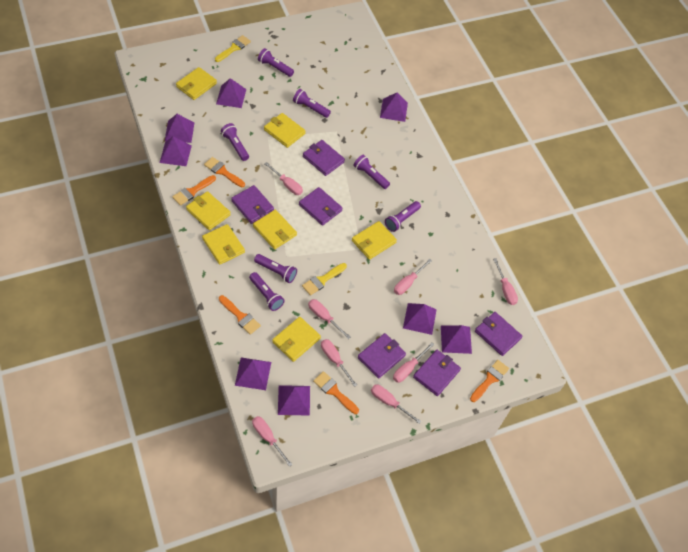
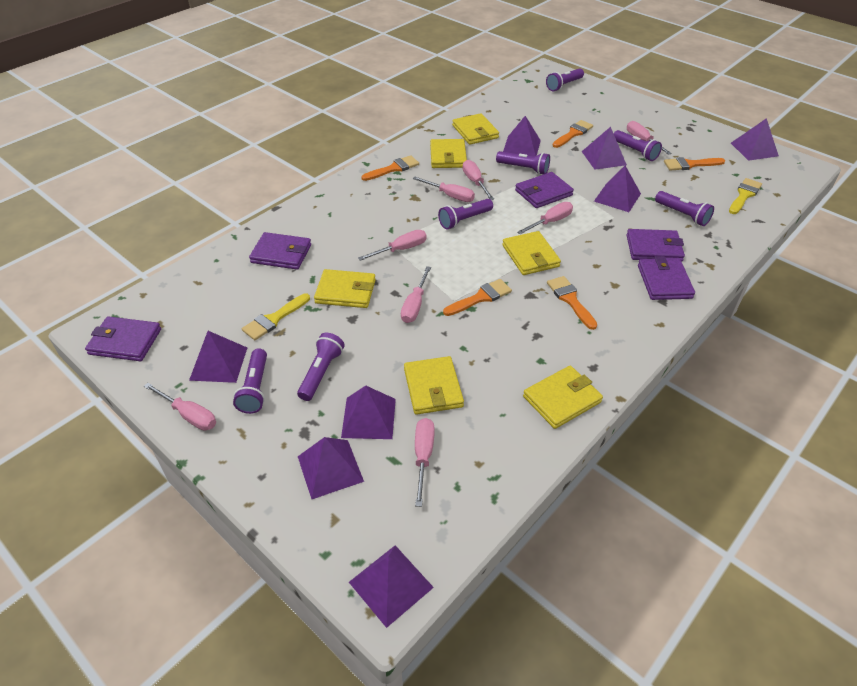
purple wallet: [231,185,274,224] [299,187,343,226] [303,140,345,176] [358,333,406,379] [413,350,461,396] [475,312,523,356] = 6 -> [85,316,161,361] [249,232,311,270] [515,172,574,208] [626,229,685,262] [638,256,695,300] = 5
yellow wallet: [176,67,217,100] [186,191,231,230] [202,224,245,265] [253,210,297,249] [264,113,305,148] [272,317,321,362] [352,221,397,260] = 7 -> [314,269,376,308] [404,356,464,415] [430,139,467,168] [452,113,499,145] [502,231,561,275] [523,366,603,429] = 6

